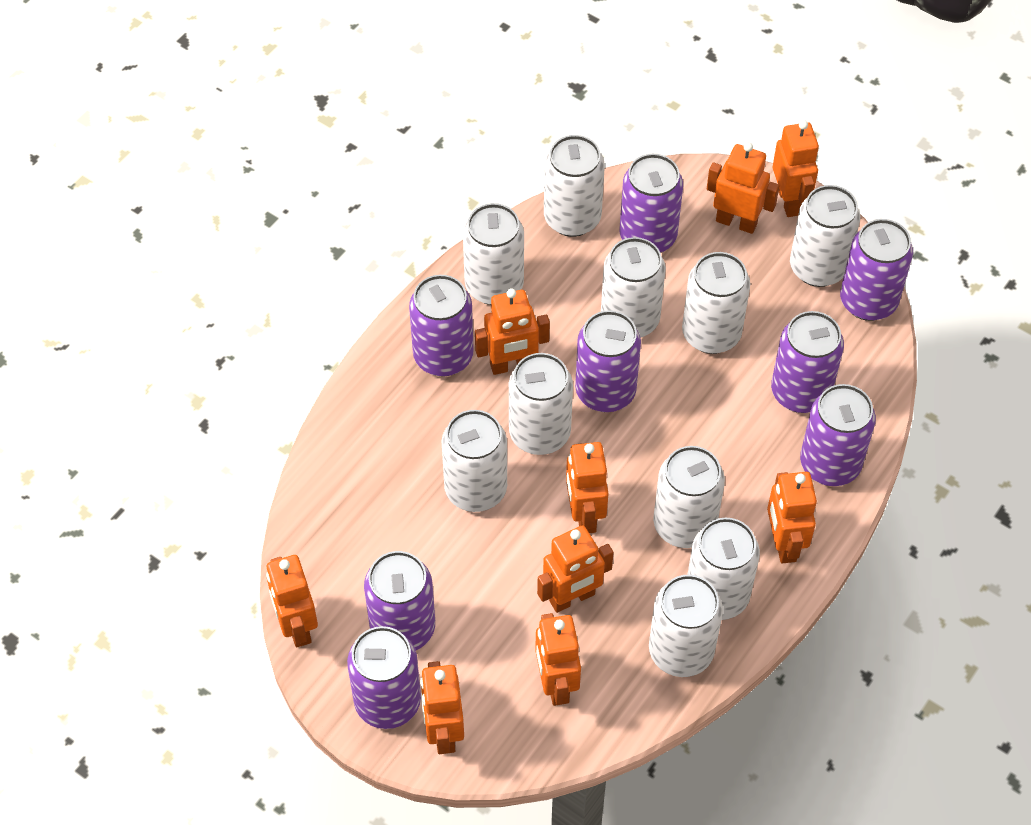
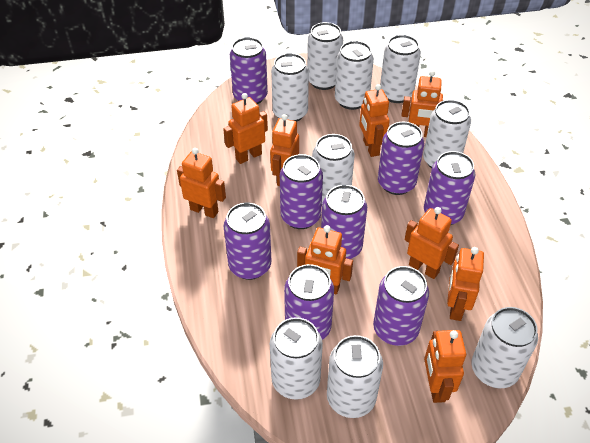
white can: [442,410,507,512] [463,203,524,305] [509,353,573,455] [544,135,605,237] [601,237,666,338] [649,575,723,677] [653,446,725,548] [682,252,750,354] [688,518,760,620] [790,185,860,287] = 10 -> [270,317,323,400] [271,53,309,122] [307,22,343,90] [312,134,355,203] [327,335,383,418] [335,41,374,110] [380,35,421,103] [423,100,471,168] [472,307,538,388] = 9

